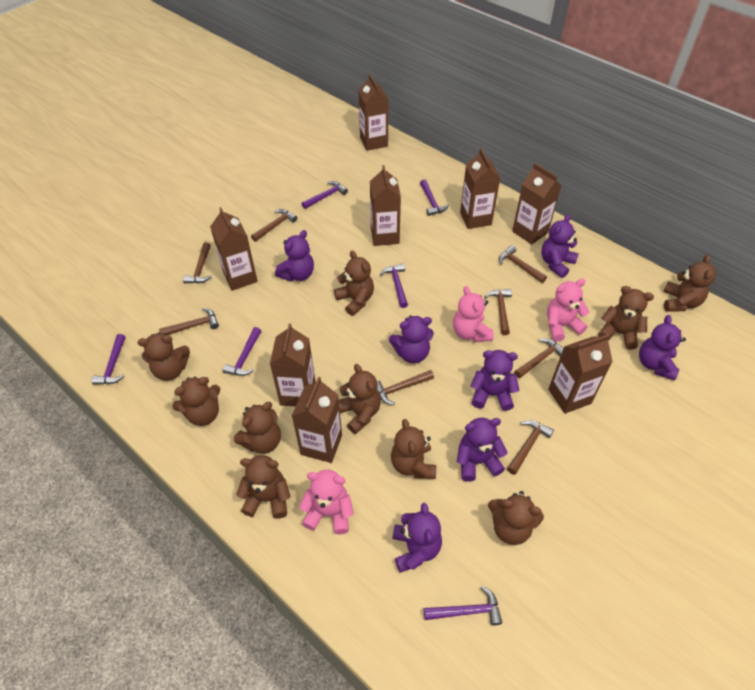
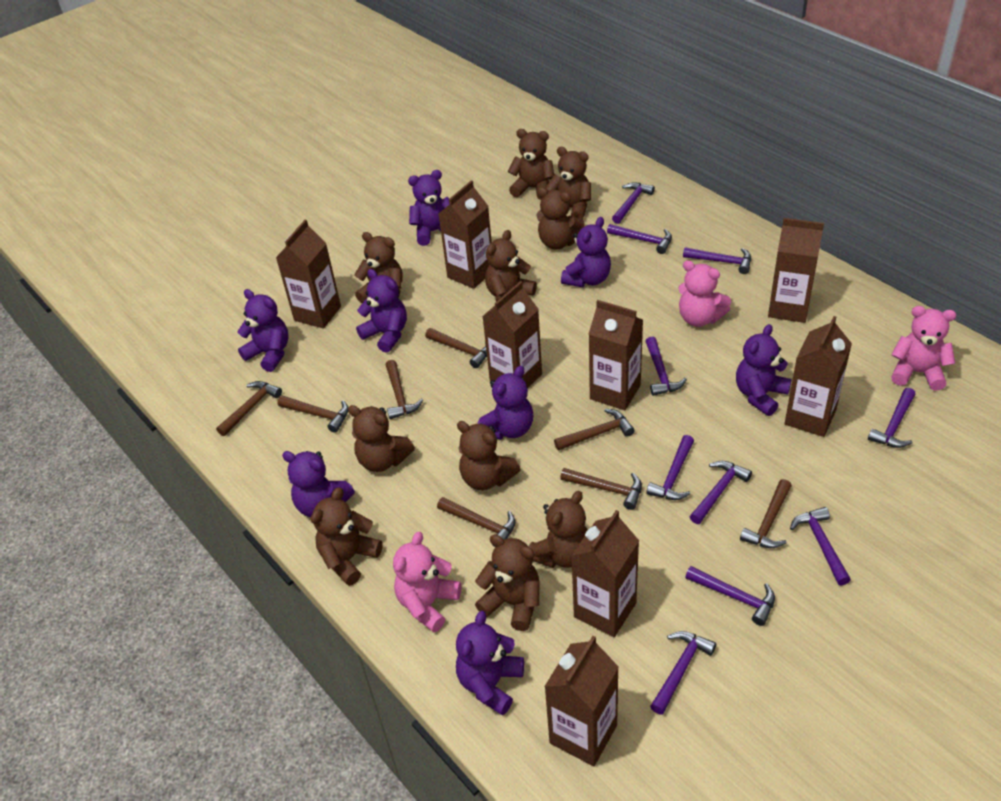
purple hammer: [92,334,125,385] [223,327,261,376] [302,181,348,209] [380,263,408,308] [420,179,449,216] [424,586,502,626] = 6 -> [607,224,672,254] [612,182,655,224] [645,336,687,396] [646,435,694,500] [650,631,716,715] [683,247,751,274] [685,566,775,626] [689,461,752,524] [790,507,851,585] [868,388,915,448] = 10
purple teddy bear: [275,230,314,282] [389,315,434,363] [393,503,442,573] [457,418,508,482] [470,350,520,411] [541,214,579,278] [639,315,686,381] = 7 -> [237,289,289,372] [282,451,355,517] [356,269,407,353] [408,170,449,246] [456,611,524,715] [477,366,533,440] [561,217,611,287] [736,324,792,416] = 8

